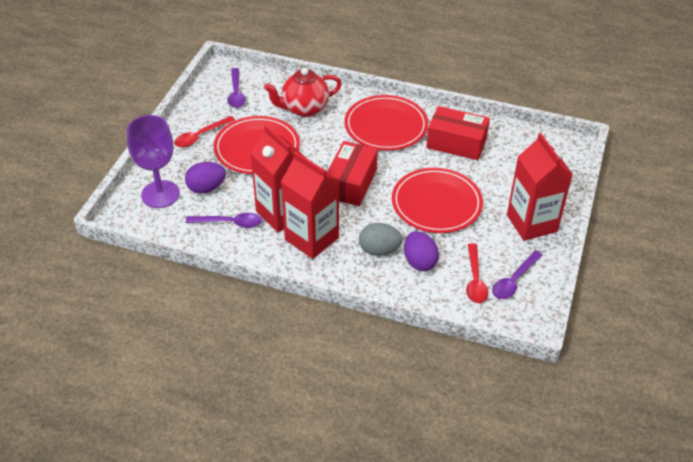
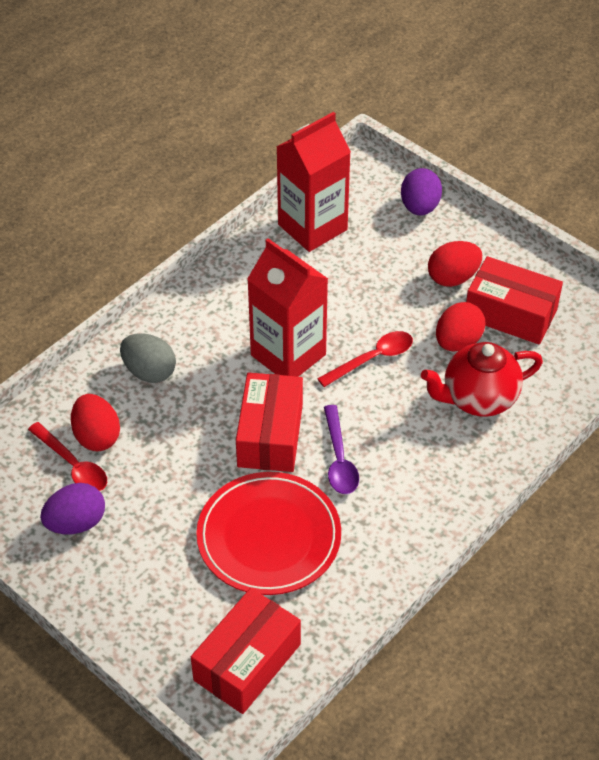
purple goblet: [127,115,180,208] = 1 -> none = 0
purple spoon: [186,213,262,228] [227,68,246,108] [492,250,543,299] = 3 -> [324,405,359,494] = 1
red box: [327,141,378,206] [426,106,490,160] = 2 -> [191,588,301,714] [236,372,303,472] [466,256,563,344] = 3
red carton: [250,125,306,232] [281,151,339,259] [507,133,573,241] = 3 -> [247,238,328,377] [277,112,351,252] = 2
red egg: none = 0 -> [71,394,120,452] [428,241,482,287] [436,302,486,351] = 3
red plate: [214,116,300,174] [345,95,428,150] [392,168,483,233] = 3 -> [196,472,341,595] = 1

